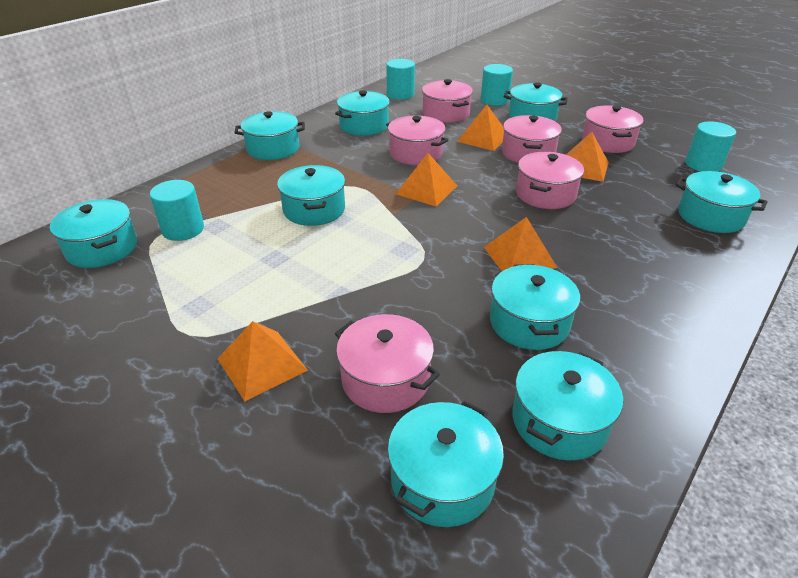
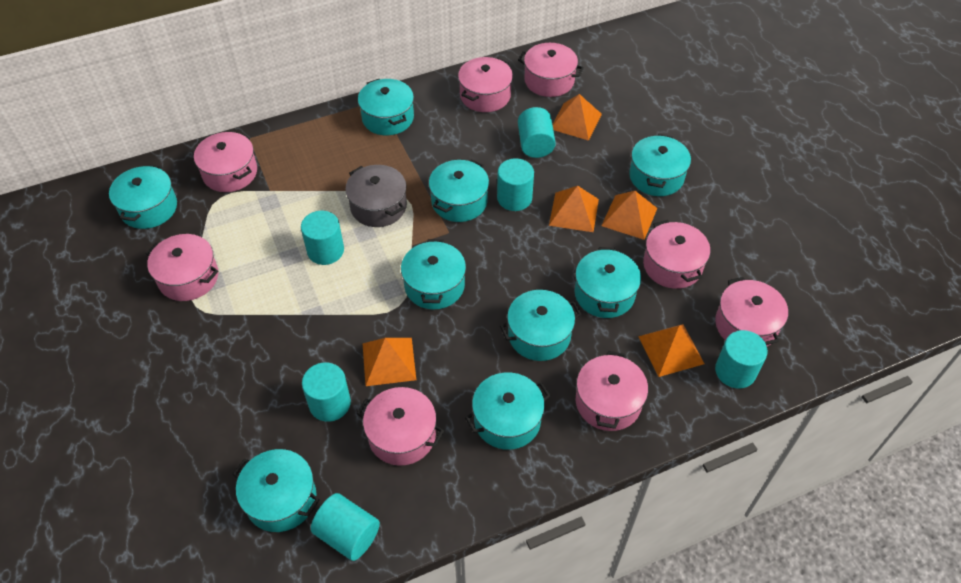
grey pot: none = 0 -> [345,165,407,227] = 1
pink pot: [335,314,440,413] [386,115,448,165] [422,79,473,123] [502,115,562,163] [516,152,584,209] [582,105,644,153] = 6 -> [146,234,218,301] [194,132,257,192] [357,387,444,466] [458,57,513,112] [518,43,584,97] [576,351,648,431] [643,220,710,289] [715,277,788,347] = 8
turquoise cylinder: [150,180,204,241] [386,59,415,100] [481,64,513,106] [685,121,736,172] = 4 -> [301,211,344,265] [302,362,351,422] [311,493,380,561] [497,158,534,211] [518,107,556,158] [715,330,768,389] = 6

